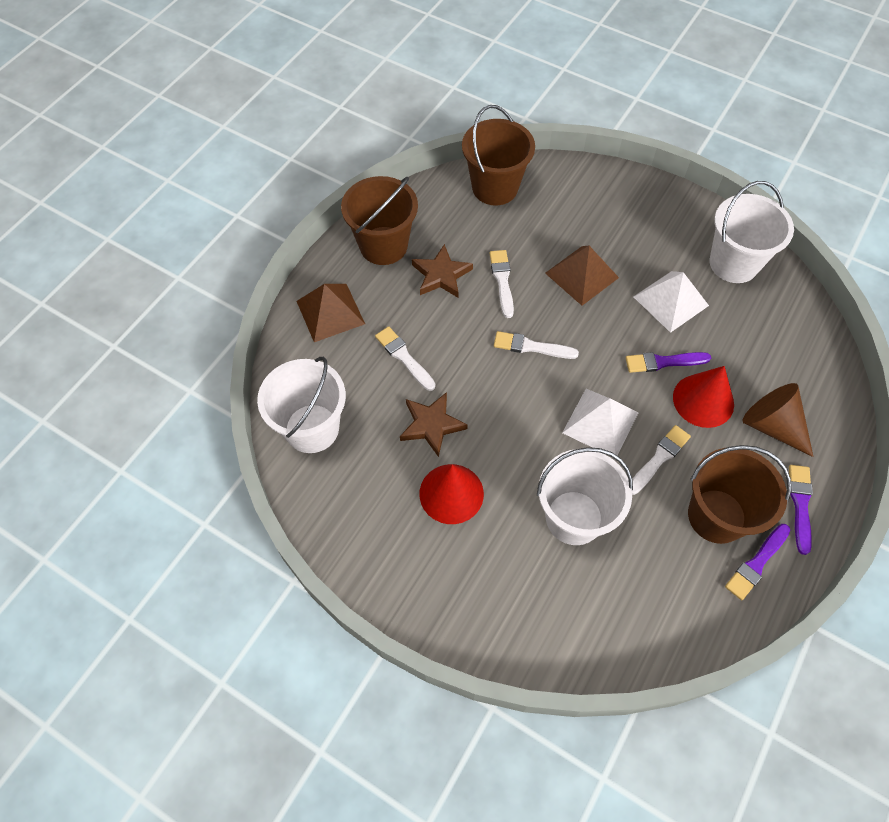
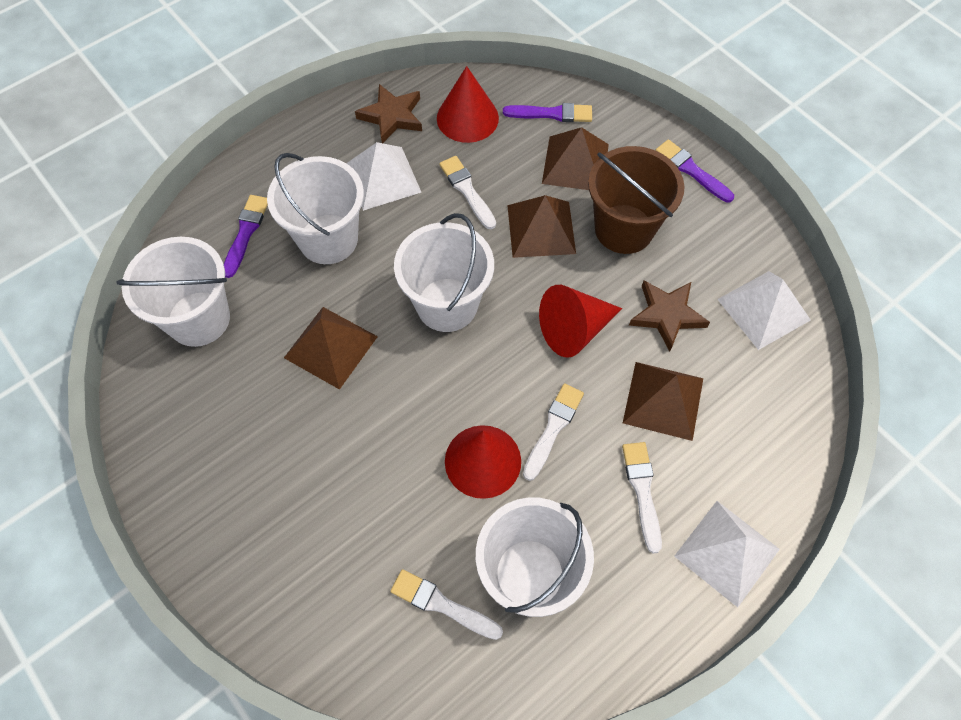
brown bucket: [341,176,418,265] [462,105,535,205] [688,445,791,544] = 3 -> [588,146,685,254] = 1
brown cone: [743,383,813,457] = 1 -> none = 0
brown pyramid: [297,284,365,342] [545,246,619,306] = 2 -> [284,307,378,390] [507,195,576,258] [542,127,609,190] [623,362,703,441] = 4
red cone: [419,464,484,524] [673,366,734,428] = 2 -> [437,66,499,143] [445,425,521,499] [539,285,622,358] = 3
white bucket: [257,357,346,453] [537,447,633,545] [709,181,794,283] = 3 -> [116,237,230,347] [267,153,364,264] [394,213,494,332] [476,498,594,617] = 4
white pyramid: [562,389,638,455] [634,271,709,333] = 2 -> [347,142,421,211] [674,501,780,607] [717,271,811,350] = 3

